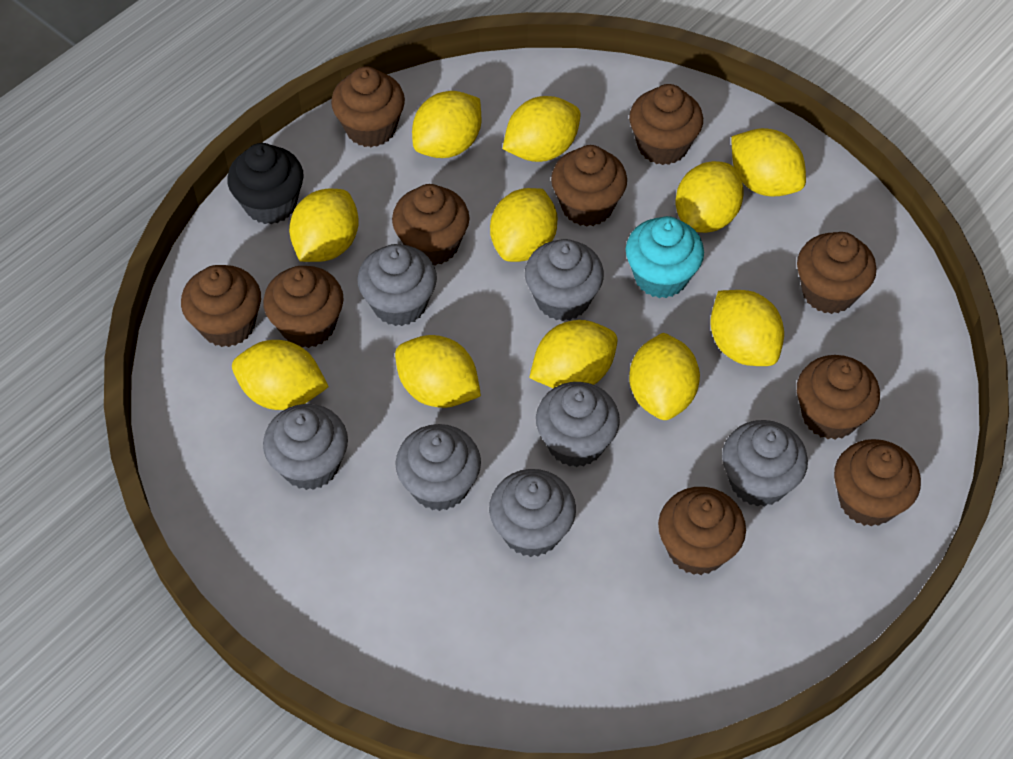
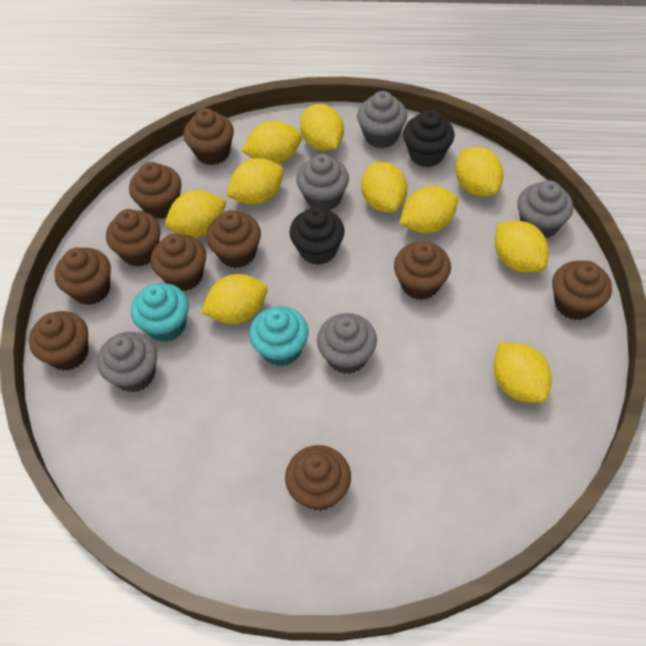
black cupcake: [227,143,304,224] = 1 -> [289,207,345,265] [403,109,454,167] = 2
grey cupcake: [263,404,348,490] [357,244,437,326] [395,424,481,511] [489,469,576,557] [525,239,604,321] [536,382,620,467] [722,420,808,507] = 7 -> [97,332,157,392] [296,154,349,210] [317,313,377,374] [357,91,407,148] [518,180,573,238] = 5
turquoise cupcake: [626,216,704,298] = 1 -> [131,283,189,342] [249,306,309,367] = 2
yellow lemon: [232,340,329,410] [289,189,359,262] [395,335,481,408] [412,91,481,158] [490,188,557,262] [503,96,581,162] [529,320,618,388] [629,332,700,420] [676,161,744,233] [710,290,784,366] [732,128,806,196] = 11 -> [165,190,227,237] [201,274,268,324] [226,158,284,205] [242,121,302,164] [300,104,344,151] [361,162,407,212] [399,186,458,234] [455,147,504,196] [494,343,552,403] [495,221,548,273] = 10

